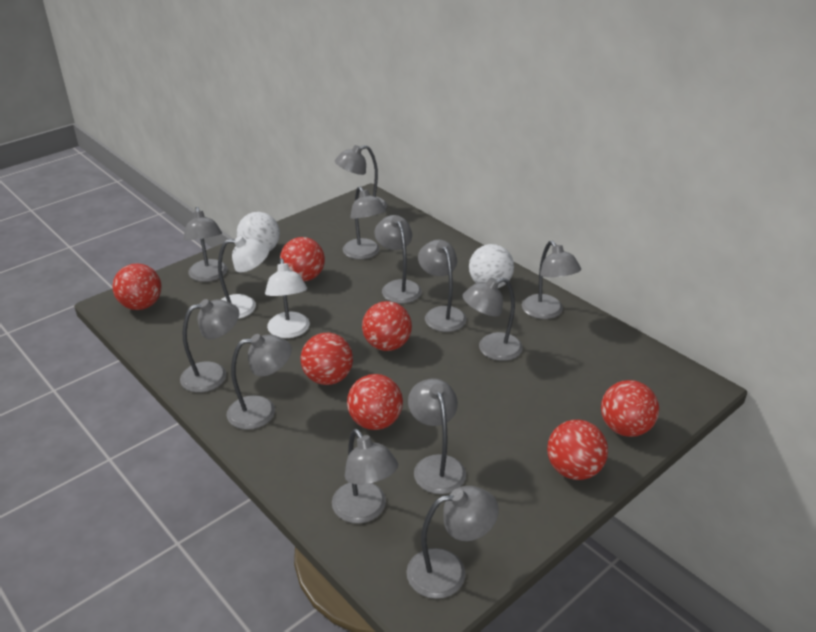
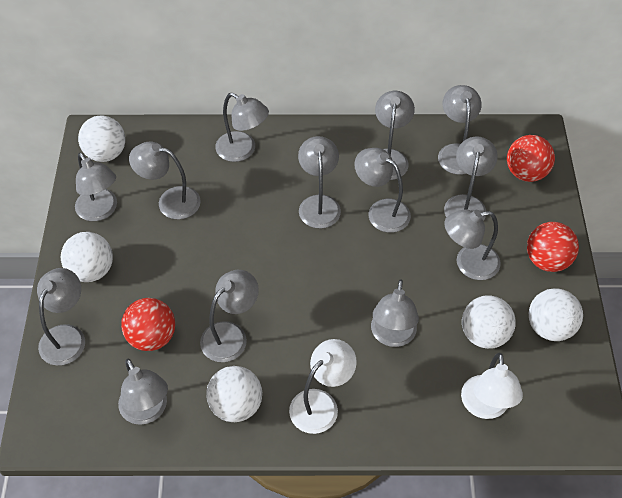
grey lamp: [180,299,239,393] [183,207,228,282] [227,334,292,430] [332,429,398,524] [335,145,387,209] [343,186,386,260] [375,215,422,304] [406,486,499,599] [408,378,466,494] [418,240,467,332] [463,278,523,361] [522,241,581,319] = 12 -> [37,268,85,366] [75,153,117,221] [118,359,168,425] [129,142,201,220] [200,270,259,362] [215,93,269,162] [298,136,341,228] [354,148,411,233] [371,279,419,347] [375,91,415,180] [438,85,482,175] [444,136,498,221] [445,209,501,280] = 13
red ball: [112,263,162,310] [280,237,325,281] [301,333,353,385] [347,374,403,430] [362,301,412,351] [547,420,608,480] [601,380,659,437] = 7 -> [121,298,175,351] [507,135,555,182] [527,222,579,272] = 3
white ball: [237,212,280,251] [469,244,514,288] = 2 -> [61,232,113,282] [78,115,125,162] [206,366,262,422] [462,295,516,349] [529,288,583,341] = 5

